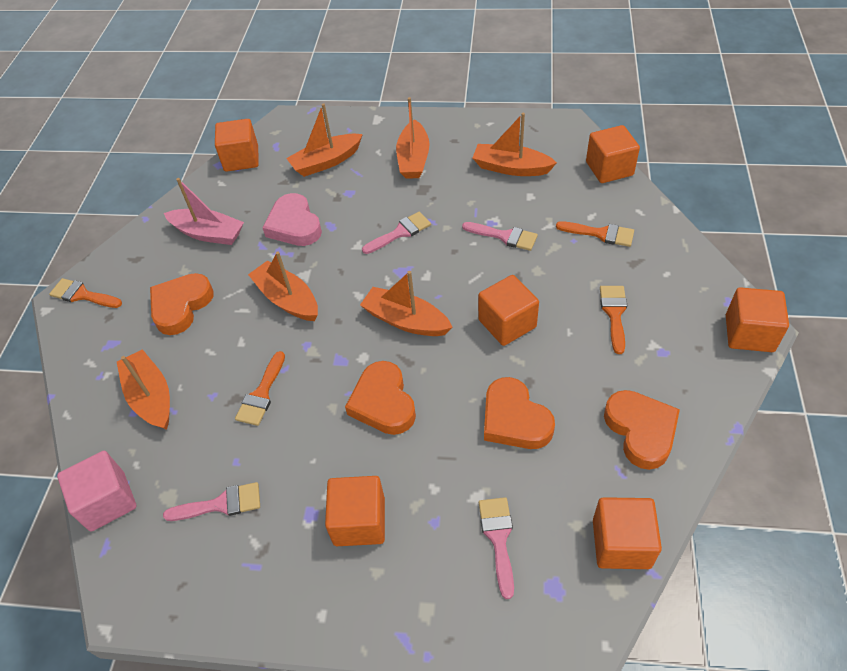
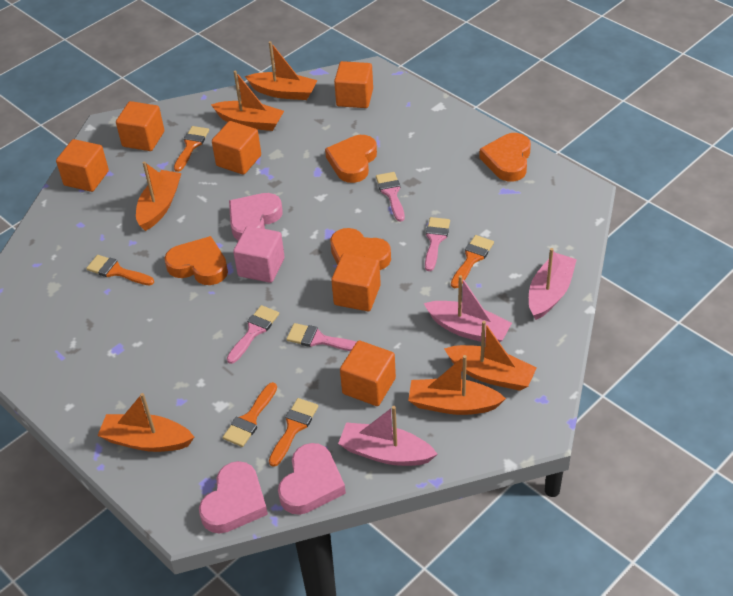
orange brush: [49,278,122,308] [235,351,285,426] [556,221,634,247] [600,286,627,354] = 4 -> [86,255,154,286] [174,126,209,172] [223,382,277,447] [269,398,318,467] [451,235,494,288] = 5
pink boat: [164,178,244,245] = 1 -> [338,406,438,466] [424,275,512,343] [529,248,577,320] = 3
pink heart: [262,193,322,246] = 1 -> [199,461,268,534] [229,193,283,241] [278,443,346,515] = 3

